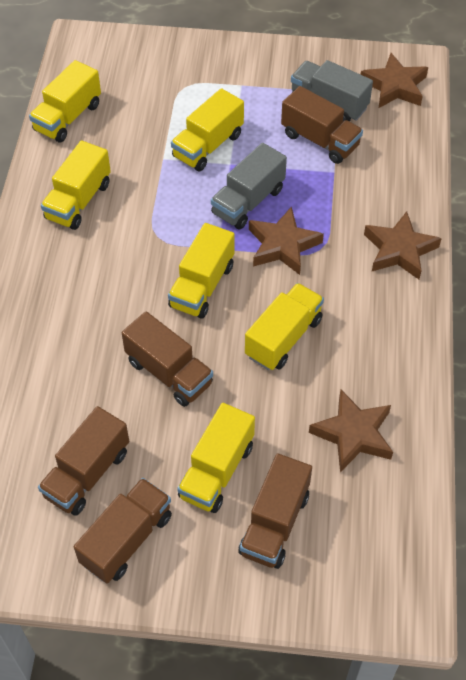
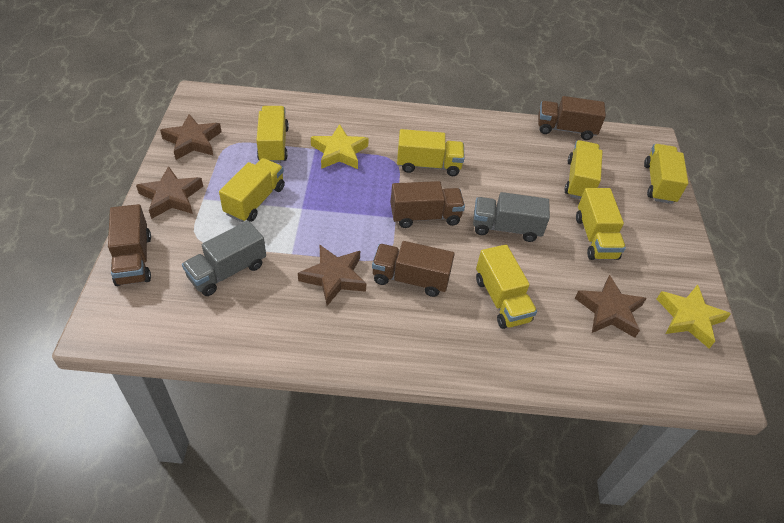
brown truck: [38,406,129,516] [74,478,172,583] [122,311,213,407] [238,453,312,569] [281,86,363,164] = 5 -> [108,204,151,286] [372,241,455,297] [390,181,465,228] [538,96,606,140] = 4
yellow star: none = 0 -> [311,124,369,169] [657,284,731,348] = 2
yellow truck: [29,60,101,143] [41,140,111,230] [168,223,235,319] [171,88,244,171] [177,403,255,513] [245,283,324,370] = 6 -> [219,158,285,222] [256,106,289,163] [397,129,465,176] [476,244,537,329] [565,140,603,199] [576,188,626,260] [644,144,688,204] = 7

